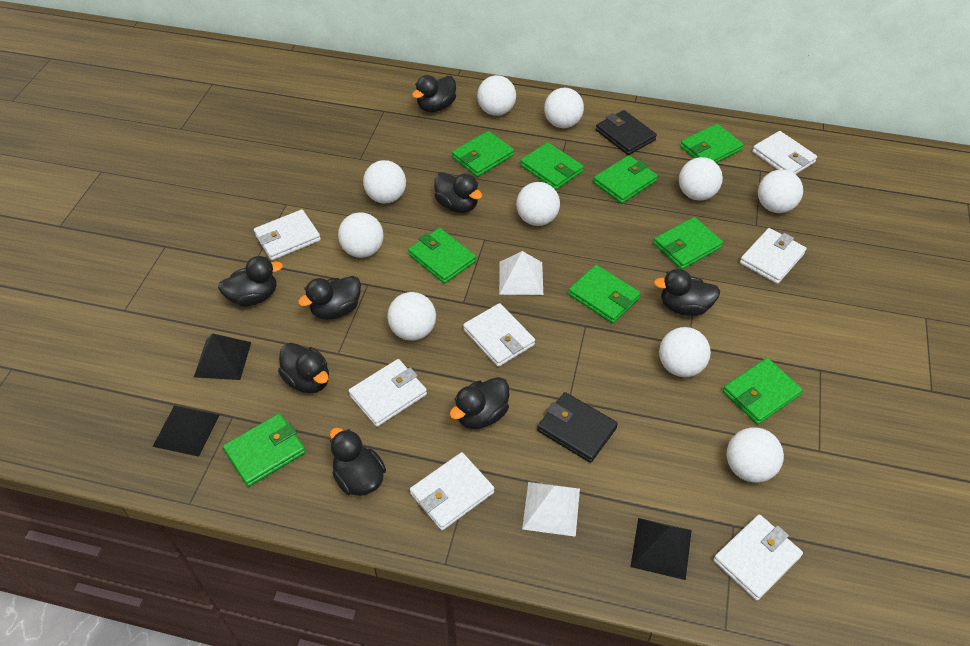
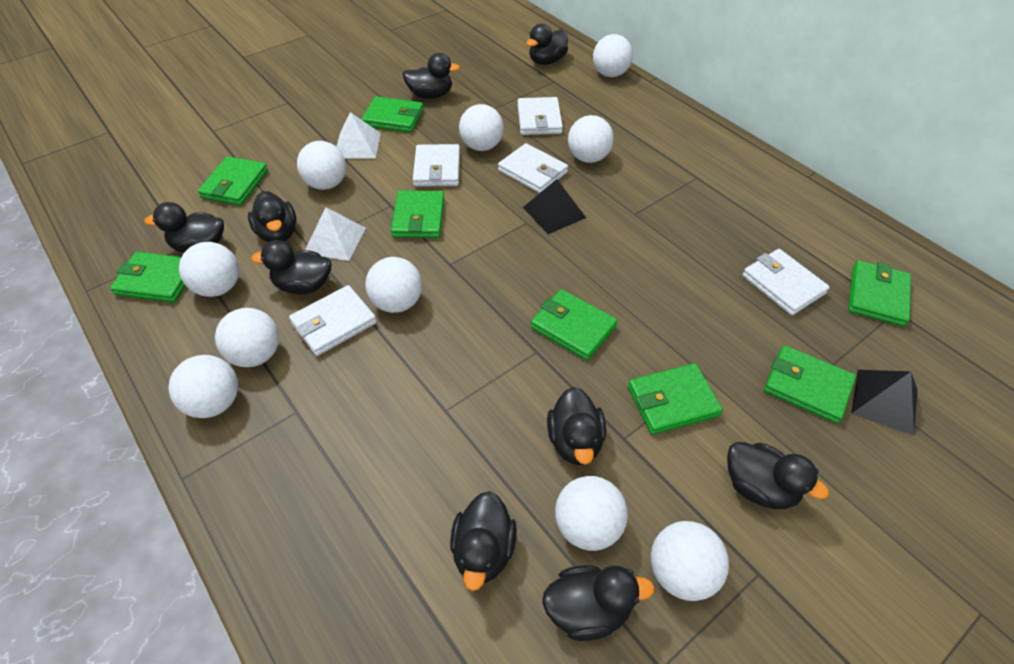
black duck: [218,256,283,307] [278,343,329,394] [298,276,361,320] [330,428,386,496] [412,75,456,112] [434,172,482,213] [450,377,509,429] [654,269,720,316] = 8 -> [144,202,224,253] [248,191,297,242] [251,240,331,294] [402,53,460,99] [450,491,517,591] [526,24,568,65] [542,565,654,641] [547,387,606,465] [727,442,829,509] = 9
black pyramid: [153,405,219,457] [194,334,251,380] [630,518,692,580] = 3 -> [523,179,586,234] [851,370,918,435] = 2
black wallet: [537,392,618,463] [596,110,657,155] = 2 -> none = 0
green wallet: [223,414,306,487] [408,228,476,284] [452,131,514,177] [520,142,583,190] [568,265,641,323] [593,155,658,204] [654,217,723,269] [680,124,744,163] [723,358,803,425] = 9 -> [110,252,186,303] [198,156,268,205] [361,96,423,133] [391,191,444,238] [531,289,617,360] [628,363,723,435] [764,345,856,423] [848,260,911,327] = 8
white wallet: [254,209,321,260] [348,359,427,427] [410,452,494,531] [463,303,535,367] [713,514,803,601] [740,228,807,284] [752,131,817,174] = 7 -> [289,285,377,356] [413,144,460,187] [498,143,568,193] [518,97,563,135] [742,249,830,315] = 5

